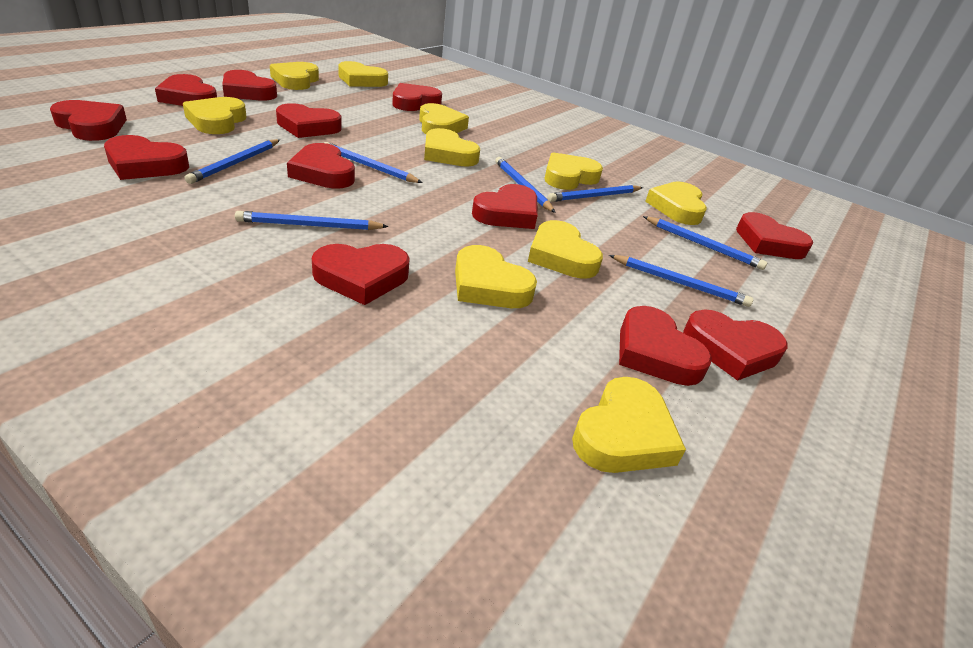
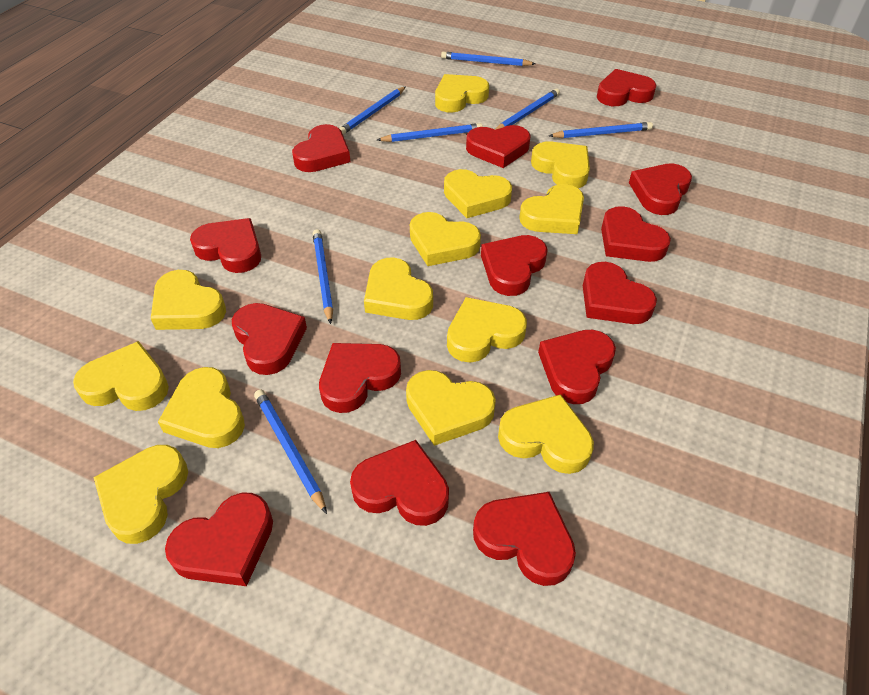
red heart: [50,100,127,141] [104,135,189,180] [155,74,217,106] [222,70,277,100] [276,103,342,138] [287,143,355,189] [312,244,410,305] [392,83,442,111] [472,184,538,229] [619,306,712,386] [683,309,788,381] [736,212,813,259] = 12 -> [165,493,273,586] [190,218,261,273] [232,303,307,375] [292,124,350,172] [319,343,401,413] [350,440,449,526] [466,125,530,168] [473,492,576,586] [481,235,548,296] [538,330,616,404] [583,262,657,324] [597,69,656,106] [601,206,671,262] [629,163,692,215] = 14
yellow heart: [183,97,247,134] [270,62,319,90] [338,61,388,87] [419,103,469,134] [424,128,480,167] [455,245,537,308] [528,220,603,279] [544,152,603,190] [572,377,686,473] [645,181,707,225] = 10 -> [73,341,169,411] [93,445,188,544] [151,270,226,330] [158,367,245,448] [364,257,433,320] [406,370,496,446] [410,212,481,266] [435,74,489,112] [444,169,512,218] [447,297,527,362] [498,394,594,474] [519,184,584,234] [531,141,590,188] = 13

